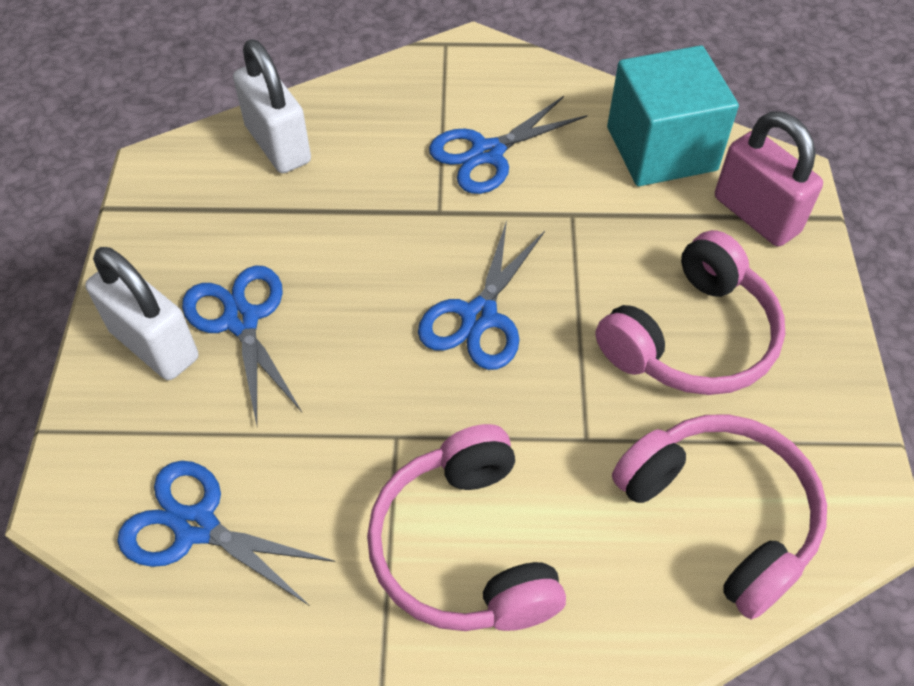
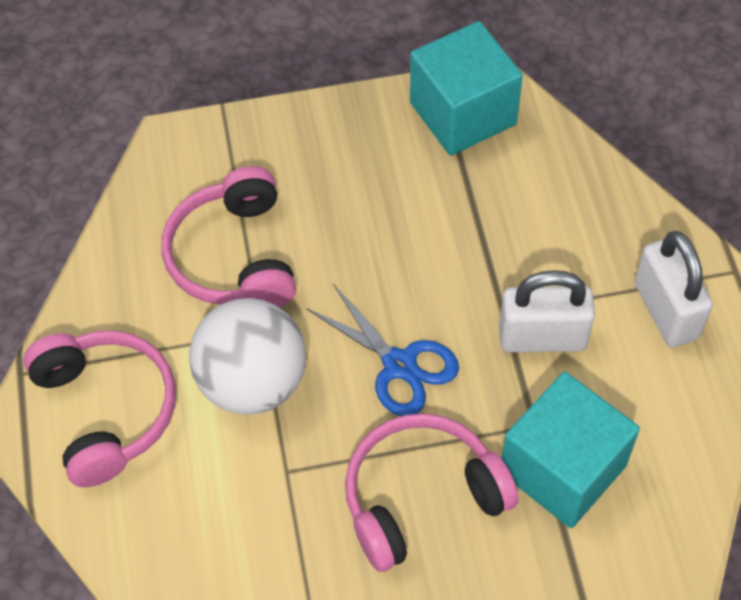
blue scissors: [117,461,335,606] [182,265,302,425] [418,220,545,370] [429,96,587,194] = 4 -> [306,284,459,416] = 1
pink padlock: [715,111,823,247] = 1 -> none = 0
turquoise cube: [607,45,739,186] = 1 -> [410,21,523,156] [502,372,640,528] = 2
white ball: none = 0 -> [189,298,306,415] = 1

